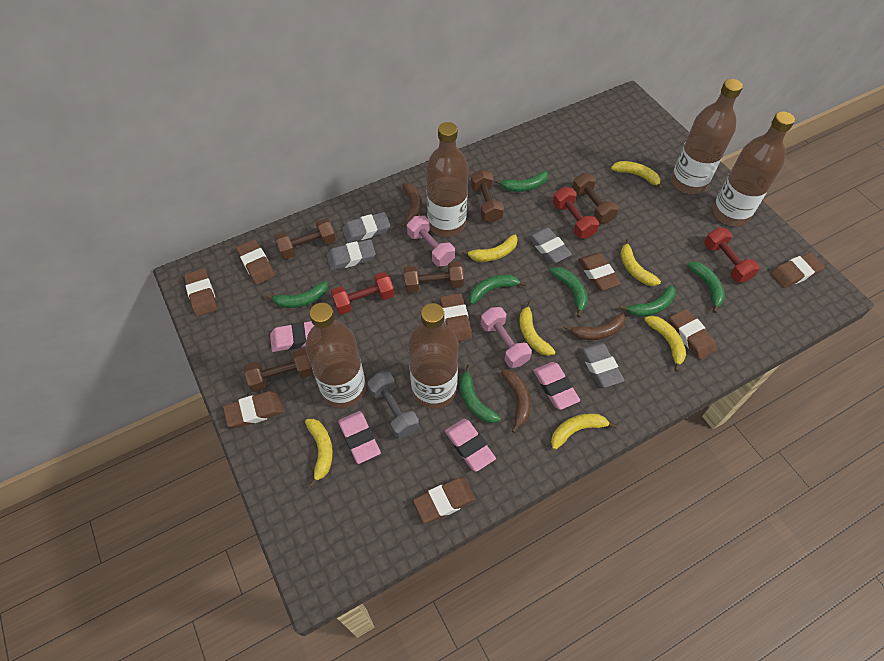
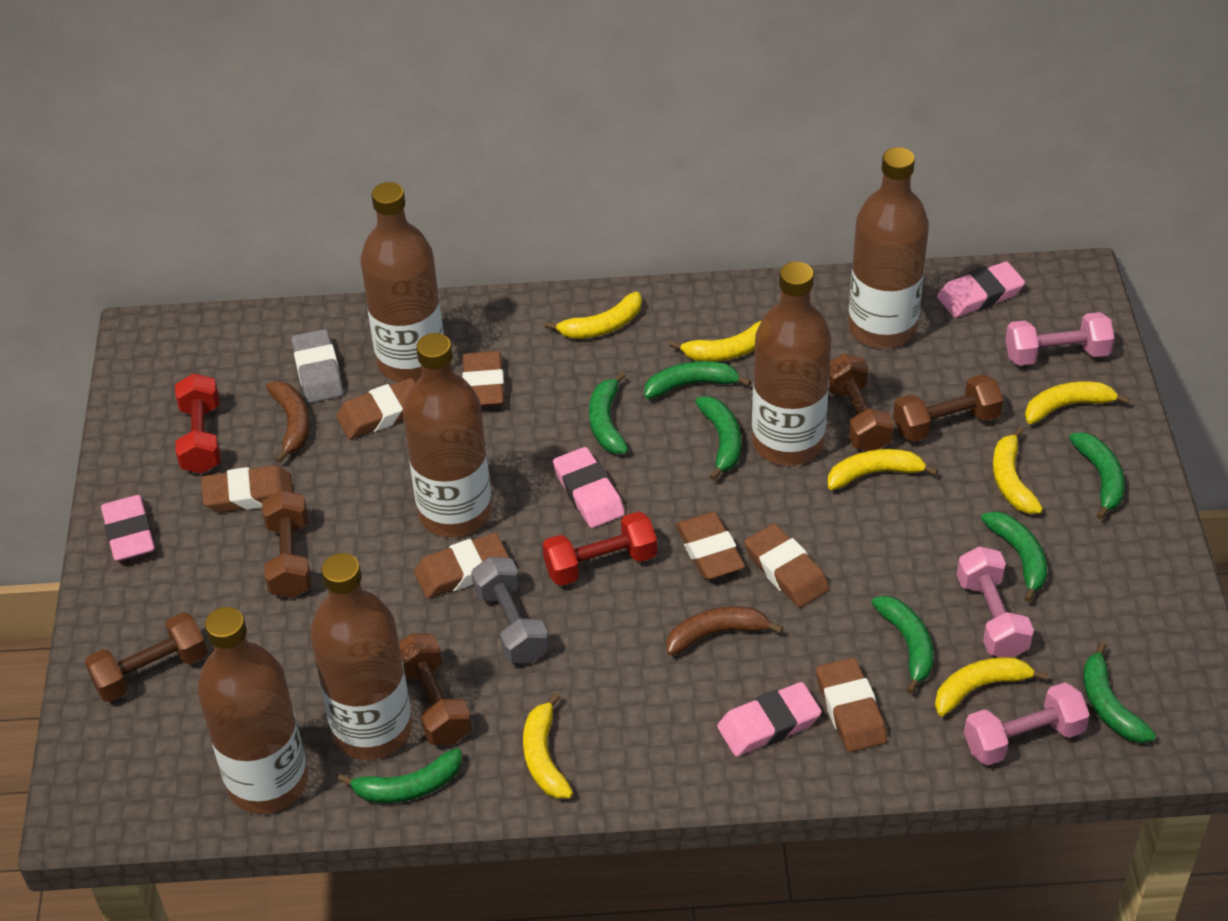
brown banana: [401,183,422,228] [501,369,531,433] [563,313,626,340] = 3 -> [266,381,309,463] [667,606,783,656] = 2
brown bottle: [305,303,366,408] [408,303,458,409] [426,122,468,237] [671,79,743,194] [712,111,795,226] = 5 -> [198,607,308,814] [310,553,412,760] [360,182,444,382] [403,333,492,538] [752,261,832,466] [848,147,929,349] = 6
brown eraser: [184,268,218,317] [223,391,284,428] [236,239,275,285] [413,478,476,523] [440,293,472,342] [578,253,621,290] [670,309,717,360] [770,253,825,288] = 8 -> [201,465,293,512] [336,378,415,439] [414,533,509,598] [462,351,504,407] [675,512,745,580] [744,524,830,608] [816,657,887,752] = 7
green banana: [266,281,328,308] [460,364,501,423] [469,274,527,305] [494,171,548,192] [550,267,588,318] [620,285,676,317] [687,262,725,313] = 7 -> [338,748,462,803] [589,372,629,454] [644,361,751,399] [695,396,741,480] [871,596,934,694] [981,511,1047,602] [1069,432,1125,520] [1083,642,1156,743] = 8
grey eraser: [327,239,376,270] [342,212,390,243] [528,227,572,263] [579,342,625,388] = 4 -> [292,329,343,403] = 1
pink dumbbell: [407,216,455,267] [481,307,532,368] = 2 -> [957,546,1034,657] [964,682,1090,766] [1005,312,1114,366] = 3
red dumbbell: [331,272,394,315] [553,187,599,239] [704,228,760,282] = 3 -> [175,373,221,474] [542,511,657,586] = 2

